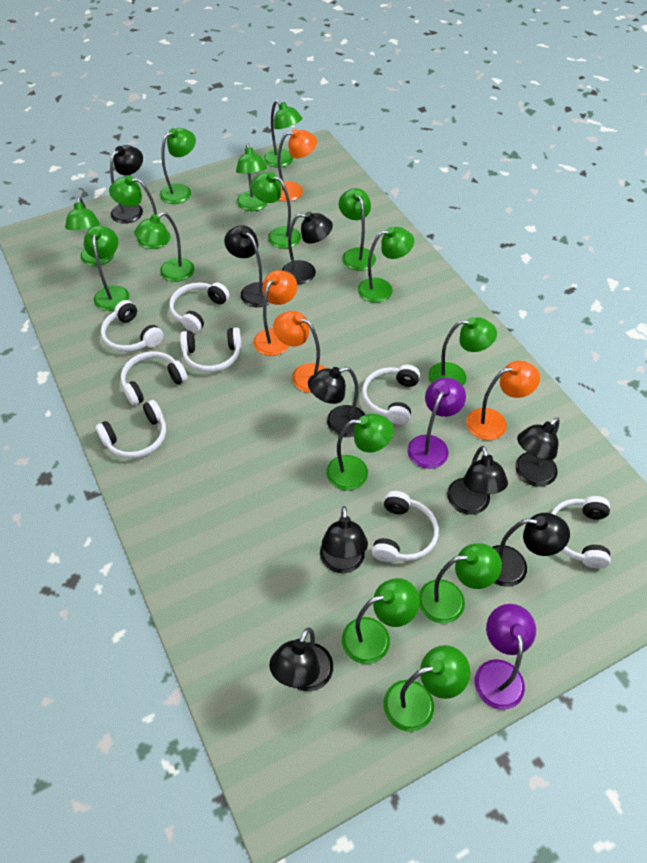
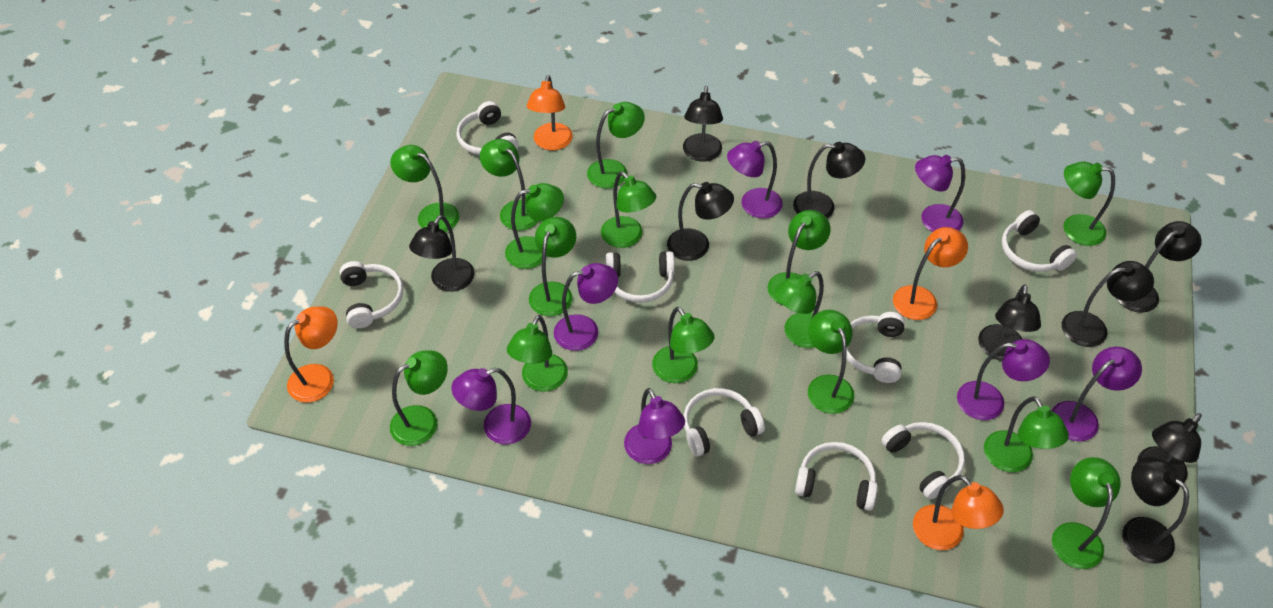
purple lamp: [407,377,466,469] [475,604,536,710] = 2 -> [451,368,531,444] [554,263,618,351] [624,388,685,464] [727,141,783,218] [915,155,965,232] [957,339,1050,420] [1051,347,1142,441] = 7

